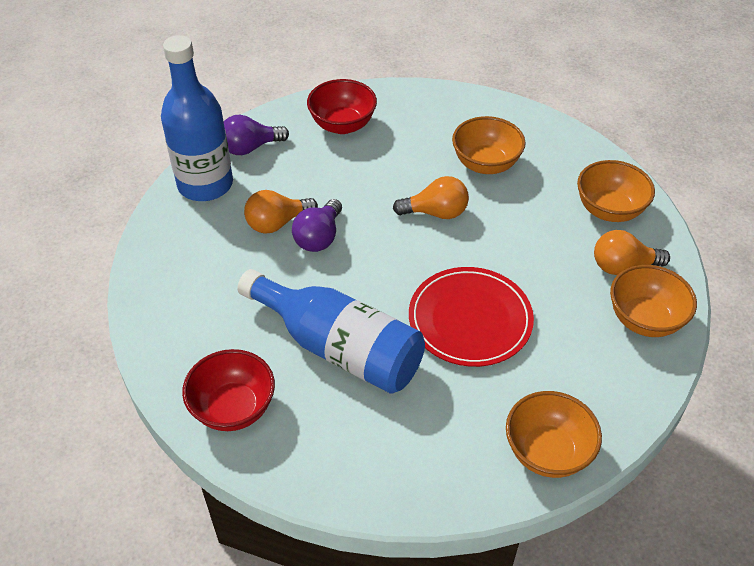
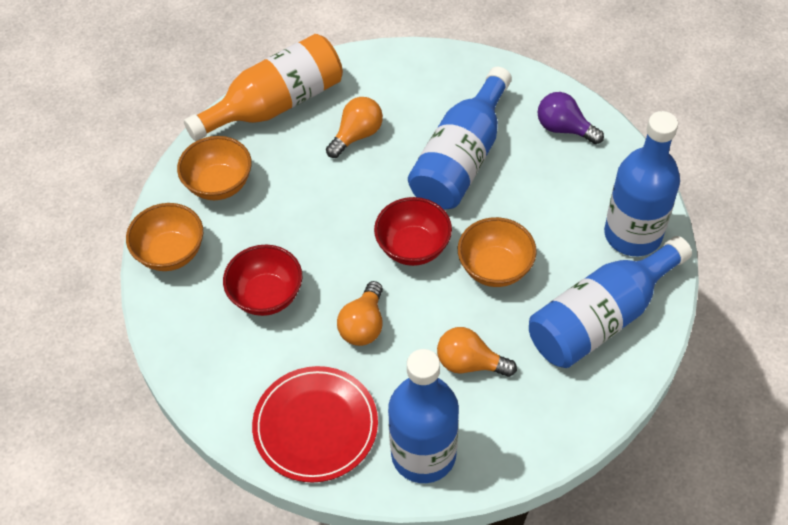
blue bottle: [161,35,233,201] [237,269,425,394] = 2 -> [388,349,459,483] [408,67,512,209] [529,236,692,368] [604,111,680,256] = 4
orange bottle: none = 0 -> [184,34,343,141] = 1
orange bowl: [452,116,526,174] [506,391,602,478] [577,160,655,222] [610,265,697,337] = 4 -> [126,203,203,271] [177,136,252,200] [458,217,537,287] = 3
purple light bulb: [224,115,289,155] [292,199,342,252] = 2 -> [538,92,604,144] = 1

